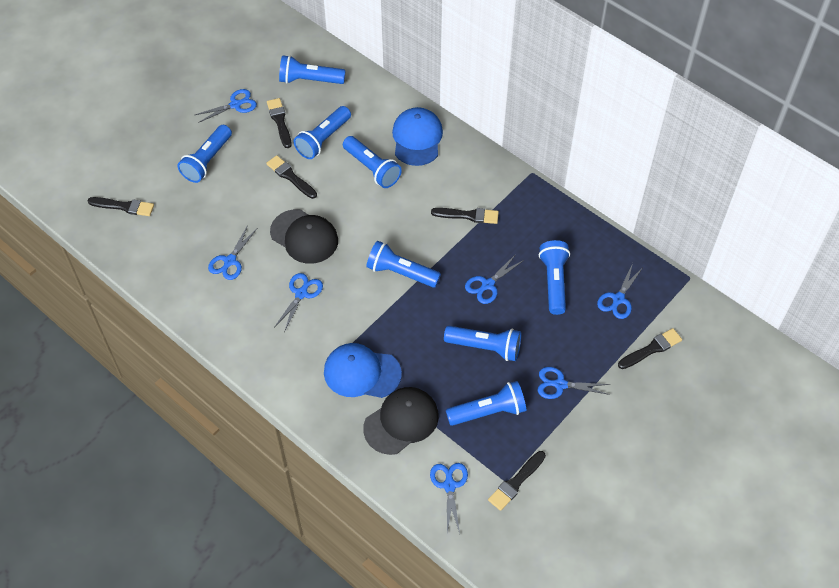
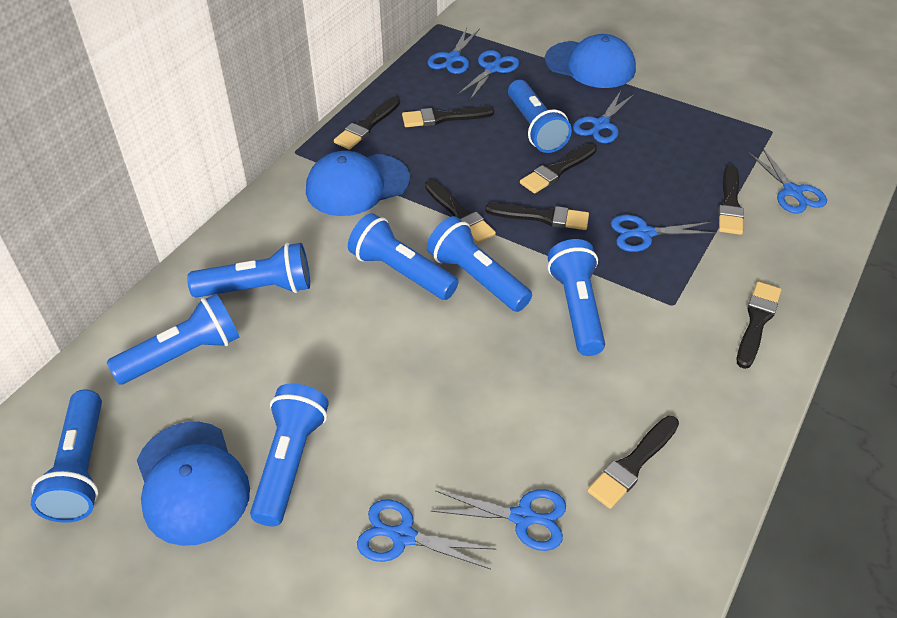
black brush: [88,197,154,216] [266,155,317,199] [267,98,292,148] [431,208,499,224] [488,451,546,511] [618,328,682,369] = 6 -> [334,96,400,150] [402,106,494,127] [425,180,496,244] [485,203,589,230] [520,143,597,194] [587,416,679,509] [718,165,744,235] [737,281,781,369] = 8
black cap: [270,209,338,264] [363,387,439,455] = 2 -> none = 0
blue cap: [324,343,402,398] [392,107,443,166] = 2 -> [137,422,250,546] [306,151,410,216] [545,34,636,88] = 3

